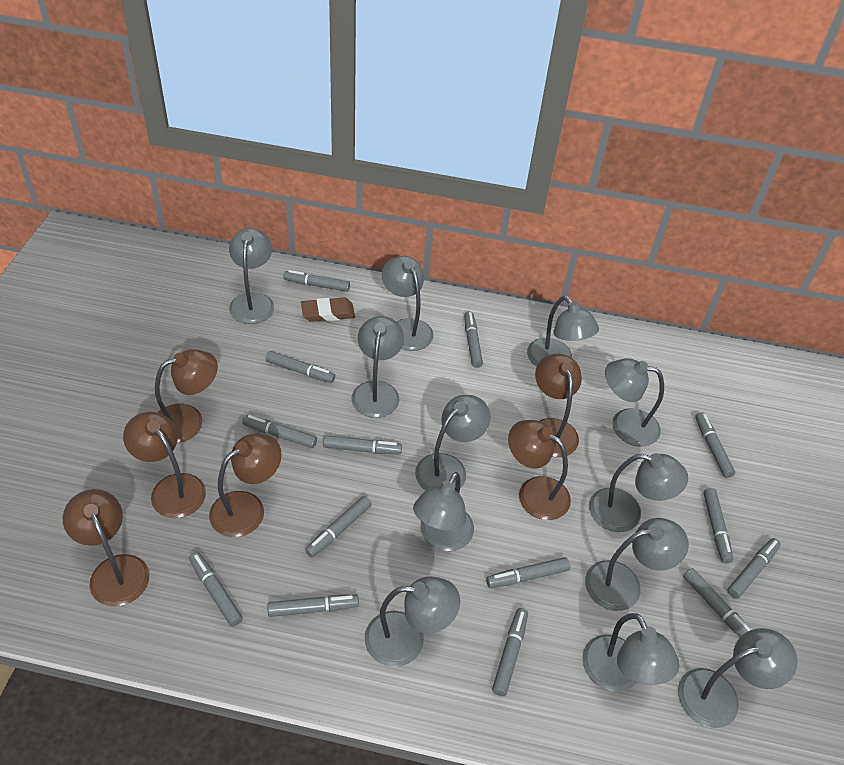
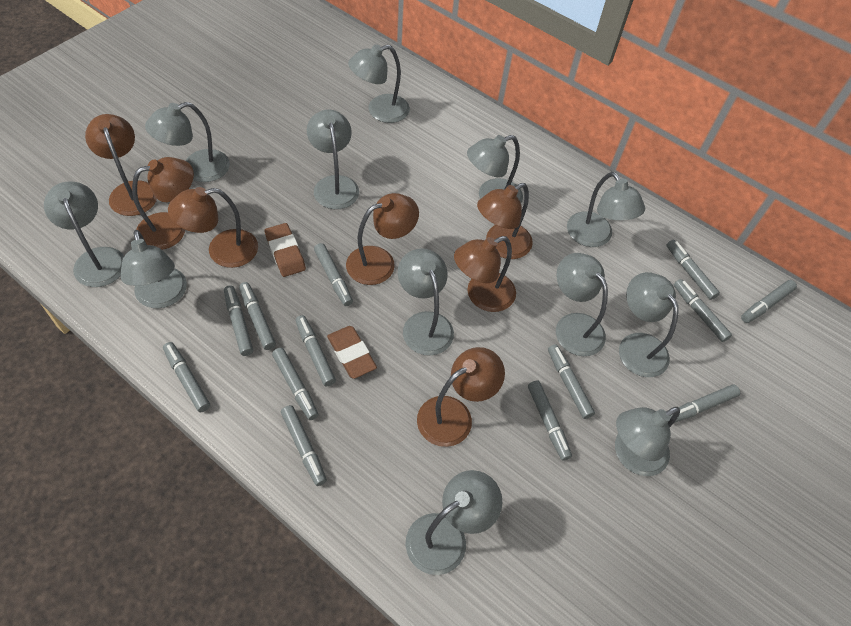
brown eraser: [301,298,355,322] = 1 -> [265,223,306,277] [327,326,377,379] = 2
brown lamp: [63,489,149,607] [123,412,206,518] [155,349,218,443] [209,434,282,537] [508,420,571,520] [535,354,582,457] = 6 -> [85,114,157,216] [132,157,194,250] [168,187,258,268] [346,193,419,285] [417,347,505,447] [454,236,516,312] [477,183,533,259] = 7
grey marker: [189,552,243,627] [242,415,317,448] [266,351,335,383] [268,595,359,617] [283,270,350,292] [305,496,372,557] [323,435,402,454] [464,311,483,368] [486,557,570,588] [492,608,528,696] [683,568,751,637] [695,412,735,478] [703,488,733,563] [727,538,781,599] = 14 -> [163,342,210,412] [224,286,253,356] [239,282,276,350] [272,348,319,420] [281,405,327,486] [295,315,336,386] [314,243,353,306] [528,381,572,461] [548,344,595,419] [667,240,720,300] [670,384,740,423] [674,279,732,342] [741,280,797,323] = 13

